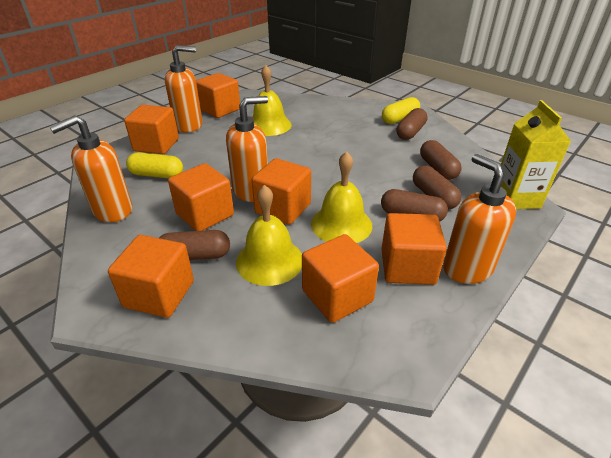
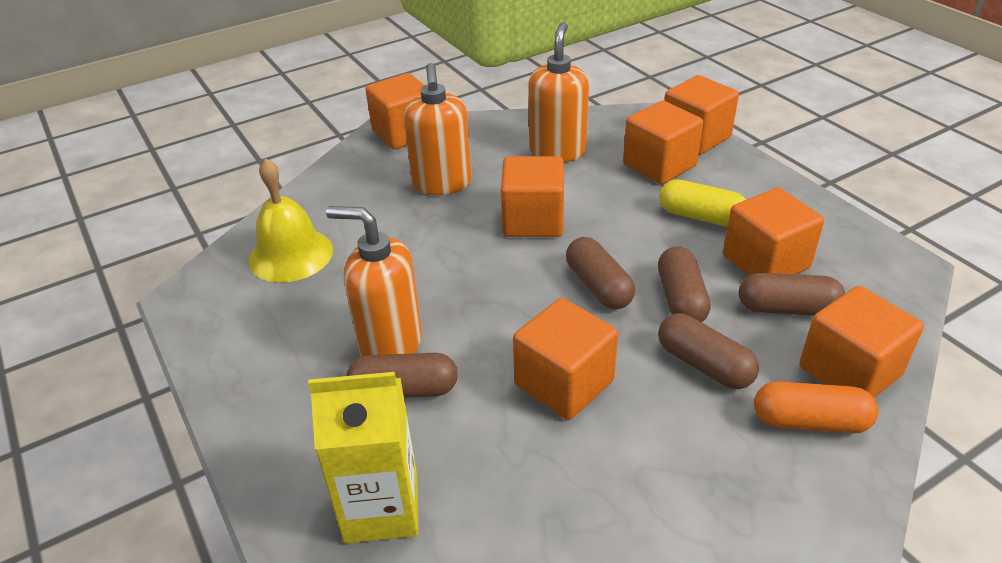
orange capsule: none = 0 -> [754,381,878,433] = 1
orange soap dispenser: [49,115,132,222] [165,45,202,133] [226,96,268,202] [443,154,516,284] = 4 -> [326,206,422,357] [404,63,472,195] [528,22,589,162] = 3
yellow bell: [236,185,302,286] [252,65,291,136] [311,151,372,243] = 3 -> [249,158,333,283] = 1
yellow capsule: [126,152,183,179] [382,97,420,124] = 2 -> [659,179,746,226] = 1

